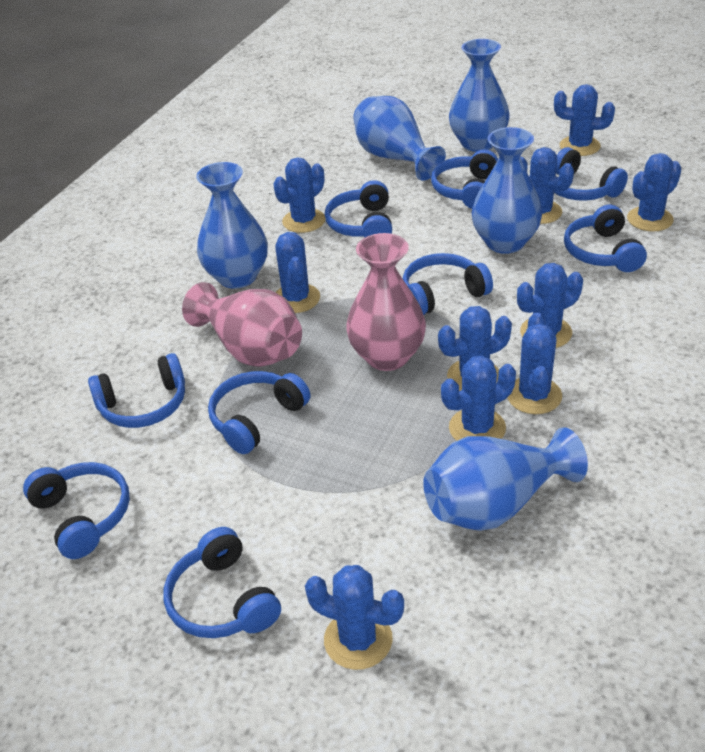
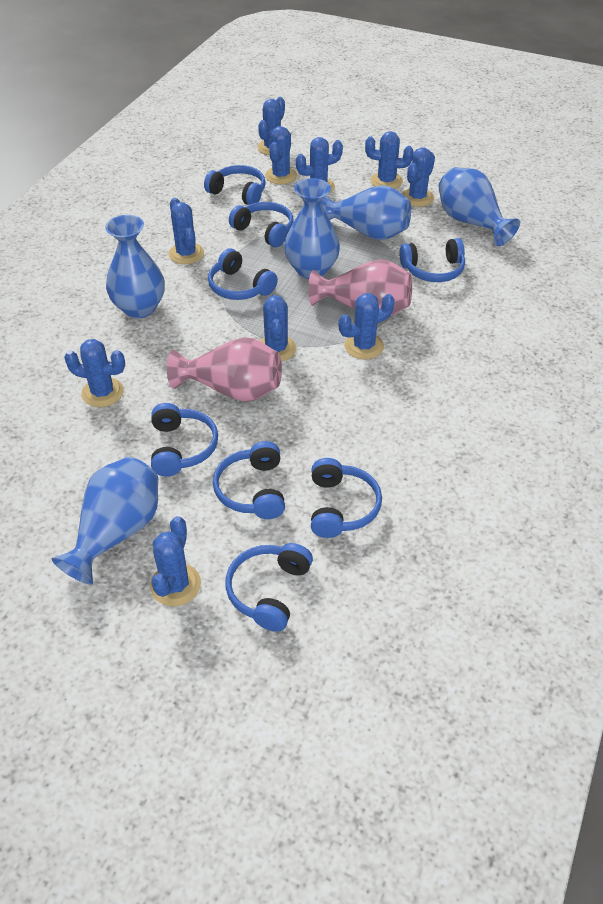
blue headphones: [23,462,130,559] [88,353,185,428] [164,527,281,638] [208,371,311,454] [325,180,392,238] [403,253,493,315] [431,149,498,209] [554,147,628,201] [564,205,647,272] = 9 -> [151,403,218,476] [204,165,266,205] [208,248,278,300] [213,441,285,519] [226,543,313,632] [229,202,293,247] [311,458,382,538] [400,238,465,282] = 8

